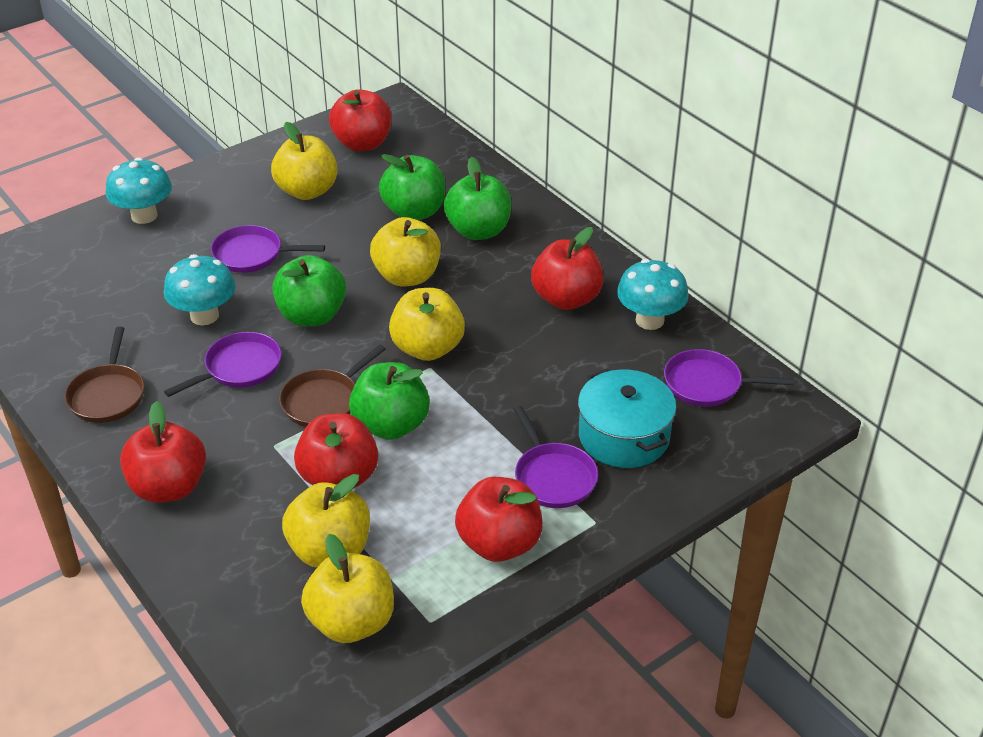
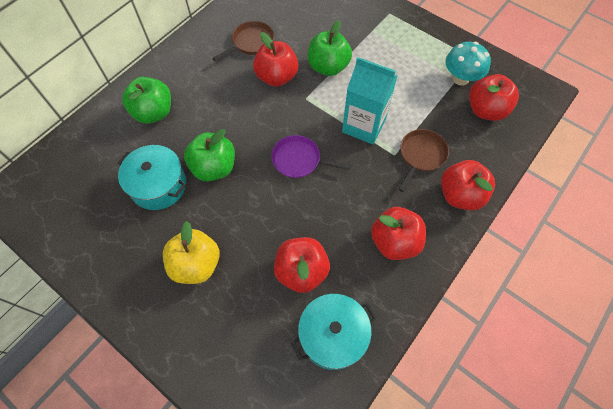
green apple: [272,255,346,326] [349,362,430,440] [379,154,445,220] [444,157,511,240] = 4 -> [122,77,171,124] [184,129,235,181] [308,20,352,76] = 3
purple pan: [164,332,281,397] [211,225,325,273] [513,406,598,508] [664,349,794,407] = 4 -> [271,135,351,178] = 1
turquoise carton: none = 0 -> [342,57,397,144] = 1
turquoise mushroom: [106,157,172,224] [164,254,236,325] [617,259,689,330] = 3 -> [446,42,491,85] = 1
turquoise pot: [578,369,676,468] = 1 -> [118,145,186,210] [291,294,377,370] = 2
yellow apple: [271,122,338,200] [282,474,370,568] [301,534,394,643] [370,217,441,286] [389,288,465,361] = 5 -> [163,221,220,284] = 1

